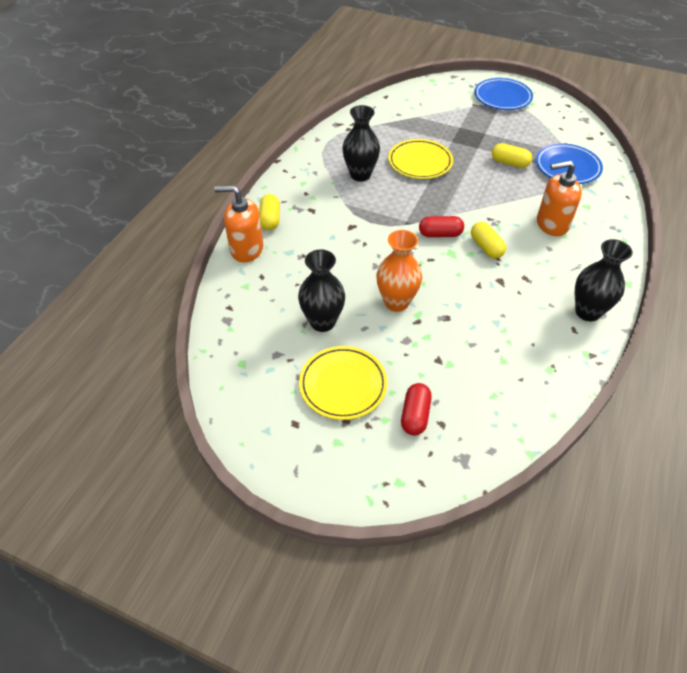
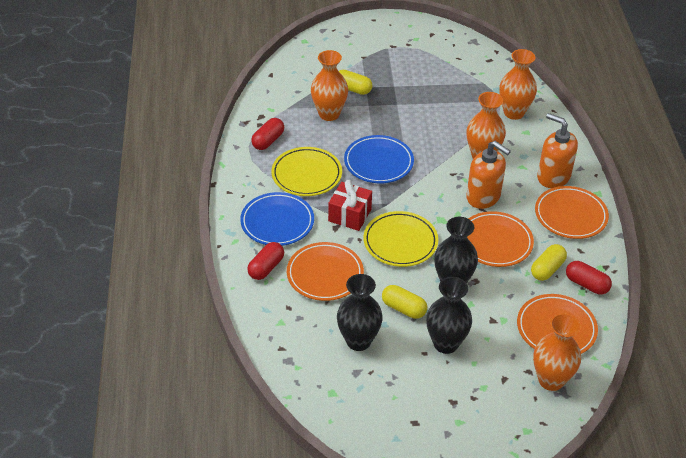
orange plate: none = 0 -> [287,242,364,301] [467,211,534,267] [517,294,598,354] [535,186,609,239] = 4
orange vase: [376,230,422,312] = 1 -> [311,50,348,121] [467,92,506,159] [499,49,537,120] [533,313,581,391] = 4
red capsule: [401,383,432,435] [419,216,464,237] = 2 -> [247,242,284,280] [251,118,284,150] [566,261,612,295] = 3
red gift: none = 0 -> [328,180,372,231] = 1

